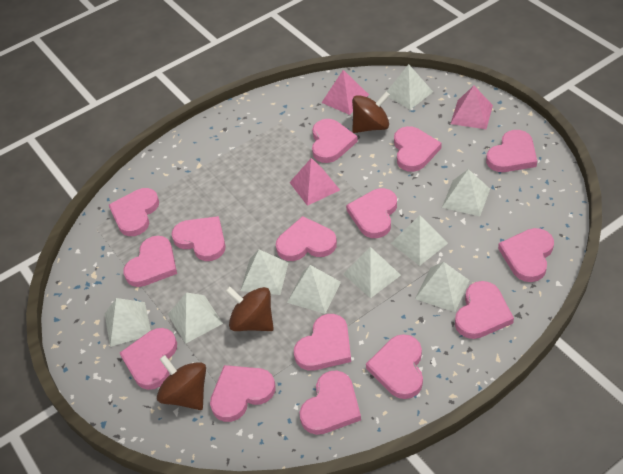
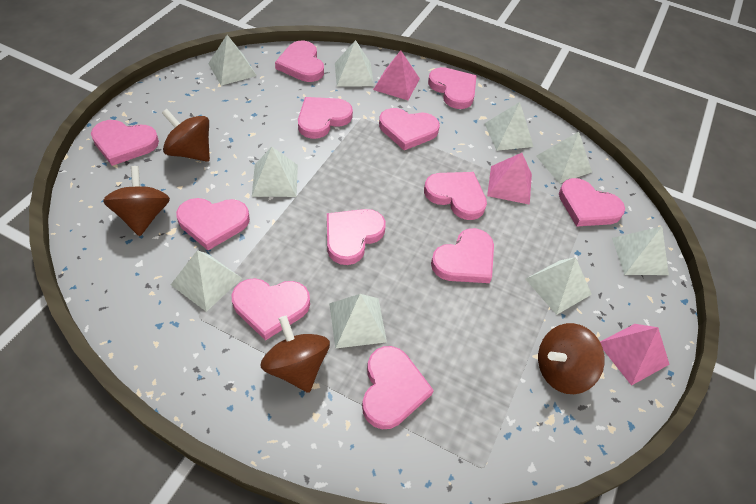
brown spinning top: [157,355,206,410] [225,286,274,331] [352,92,390,133] = 3 -> [103,166,170,236] [162,109,210,162] [261,316,330,393] [538,323,605,394] = 4
pink heart: [109,188,159,236] [120,328,177,390] [123,236,177,287] [171,216,226,261] [210,365,276,422] [276,216,337,261] [294,314,351,371] [299,370,361,435] [312,119,358,163] [346,188,397,238] [366,334,423,399] [394,126,442,172] [455,281,514,339] [486,130,537,172] [498,228,554,282] = 15 -> [91,120,159,166] [176,198,250,250] [232,278,310,341] [275,41,324,82] [298,97,353,139] [327,209,386,265] [362,346,434,429] [379,108,440,150] [424,172,487,220] [428,67,476,109] [431,228,494,283] [559,178,625,227] = 12

